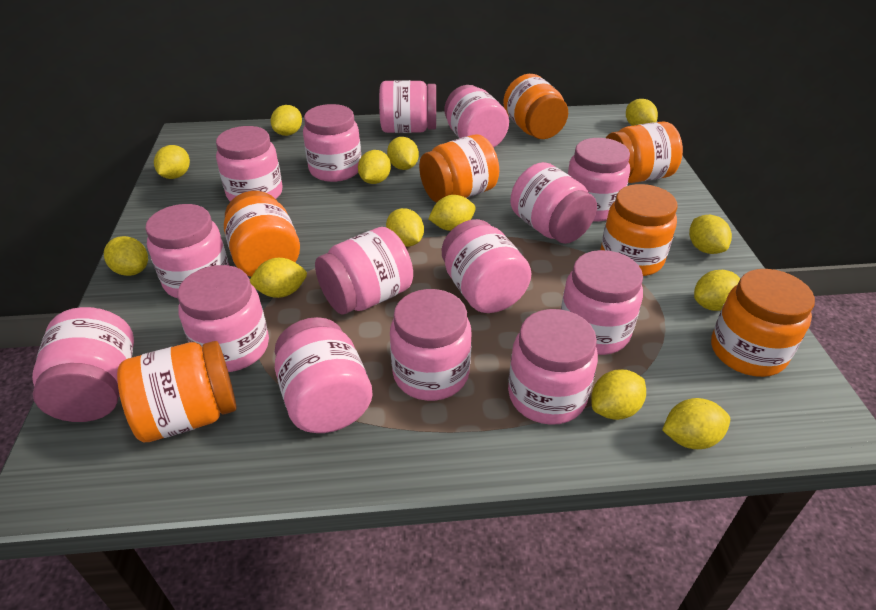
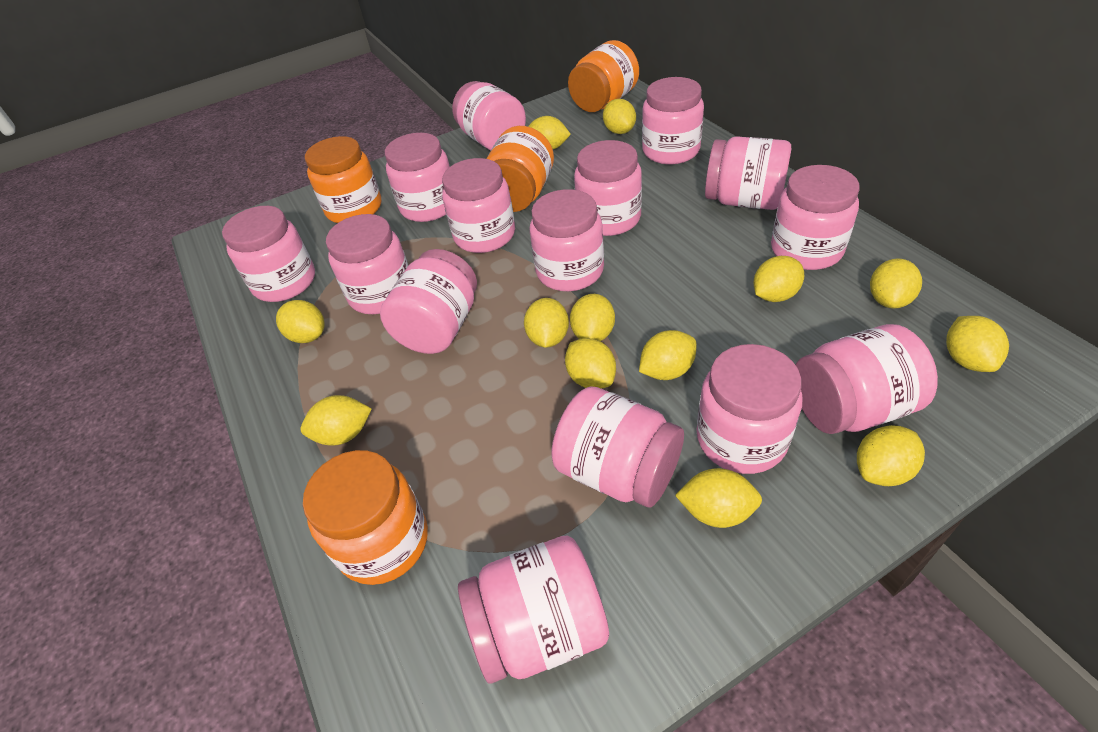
orange jar: [117,341,237,442] [224,191,300,277] [419,135,499,203] [503,74,568,139] [601,184,677,276] [606,122,683,183] [711,269,815,377] = 7 -> [303,450,428,585] [305,136,381,223] [487,126,554,212] [568,40,639,112] = 4

